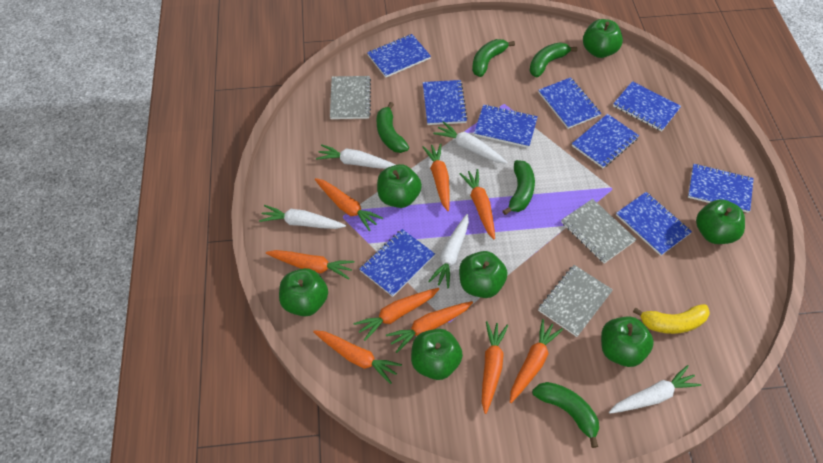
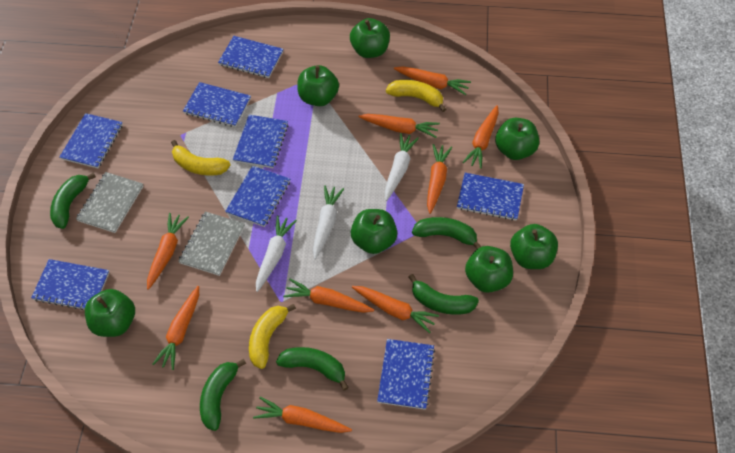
blue notebook: [360,229,435,297] [367,34,431,78] [423,80,468,125] [474,104,538,148] [538,77,601,129] [572,114,639,168] [613,81,681,132] [616,192,692,256] [688,164,754,213] = 9 -> [31,259,109,310] [60,113,123,168] [183,82,251,127] [218,36,283,78] [225,166,290,227] [233,115,289,168] [377,339,435,410] [457,173,524,221] = 8
grey notebook: [330,76,371,119] [538,265,613,337] [561,199,636,263] = 3 -> [76,172,143,233] [178,211,245,276] = 2
white carrot: [259,205,346,229] [316,144,395,169] [428,214,469,288] [433,121,507,164] [609,365,701,414] = 5 -> [256,215,297,292] [313,185,344,260] [385,133,419,201] = 3
yellow banana: [633,304,710,334] = 1 -> [171,140,230,175] [249,304,296,369] [386,80,446,112] = 3

